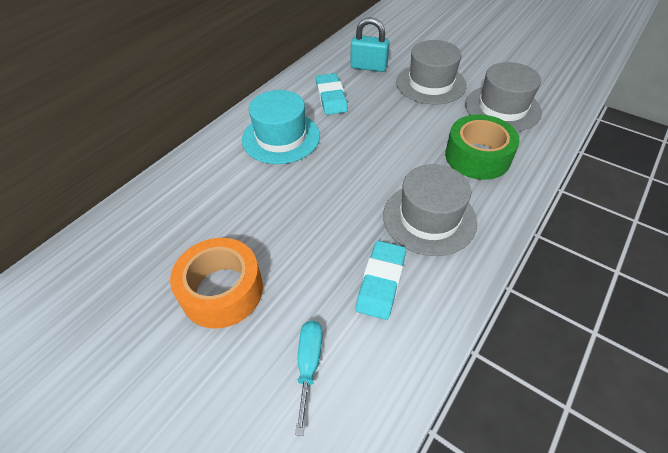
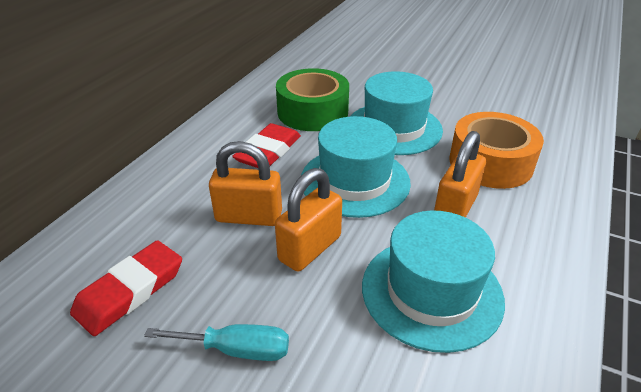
grey hat: [383,164,477,256] [396,40,467,104] [465,62,542,131] = 3 -> none = 0
orange padlock: none = 0 -> [209,141,282,226] [275,168,342,272] [434,131,486,218] = 3
red eraser: none = 0 -> [70,240,182,336] [232,123,301,168] = 2
turquoise eraser: [316,73,348,115] [356,241,406,320] = 2 -> none = 0
turquoise hat: [242,90,320,164] = 1 -> [301,116,411,218] [350,71,443,155] [362,210,505,353] = 3
turquoise padlock: [350,17,390,72] = 1 -> none = 0

